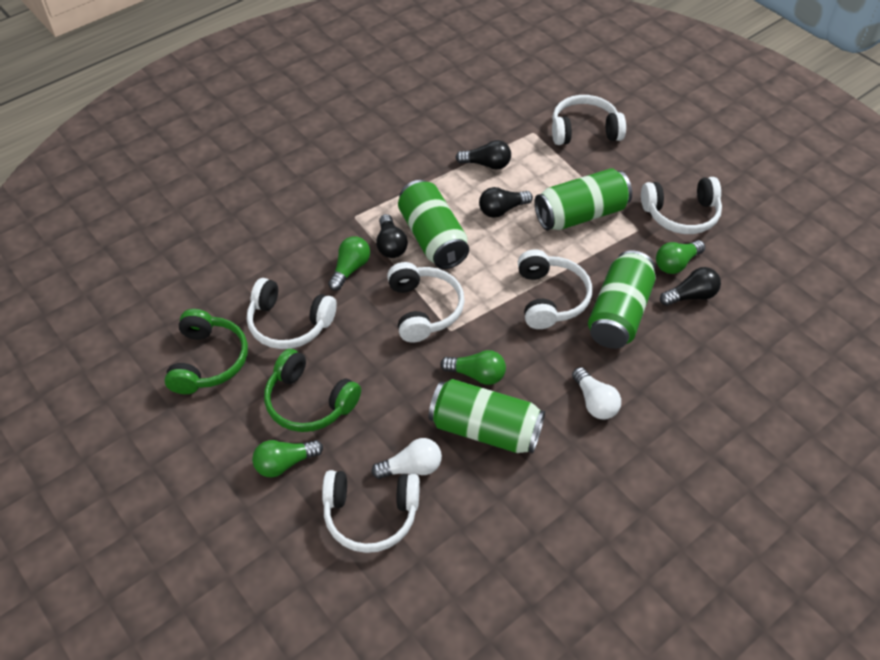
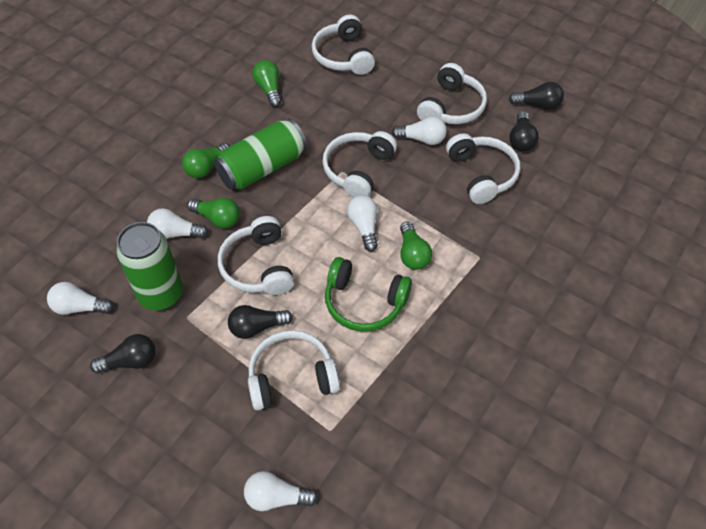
green can: [398,180,469,269] [429,379,545,454] [534,168,632,230] [588,250,656,349] = 4 -> [116,222,183,311] [214,119,307,190] = 2
green headphones: [164,309,248,394] [264,349,361,432] = 2 -> [325,257,412,332] = 1
white light bulb: [371,438,442,479] [572,367,621,420] = 2 -> [47,282,114,315] [147,208,208,239] [244,471,318,511] [347,195,378,251] [392,117,447,145] = 5

